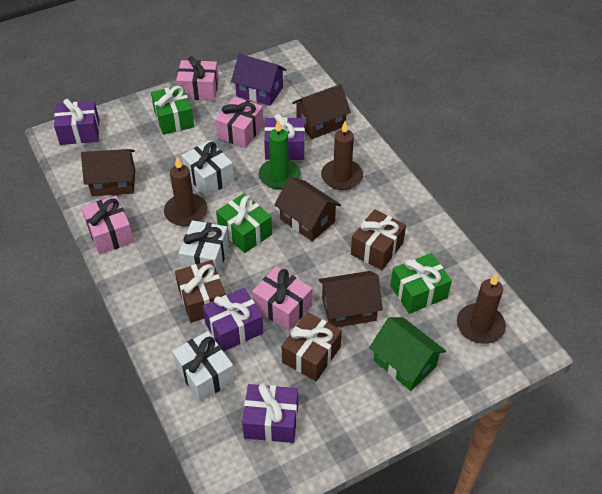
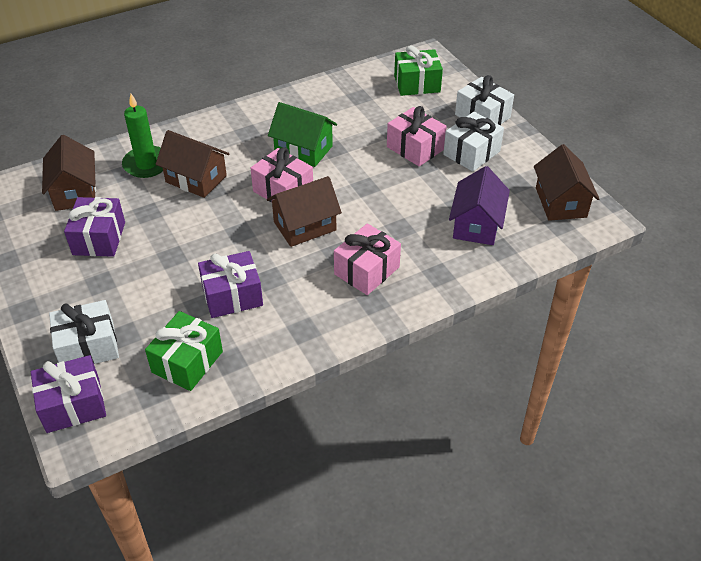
brown candle: [164,157,208,226] [321,121,363,190] [457,273,506,344] = 3 -> none = 0
brown gift: [175,260,226,323] [281,312,342,381] [351,209,406,270] = 3 -> none = 0
green gift: [151,85,194,135] [216,193,272,253] [390,253,452,314] = 3 -> [145,311,223,391] [394,45,443,96] = 2
pink gift: [81,196,134,255] [176,56,219,101] [215,96,264,148] [252,266,312,331] = 4 -> [250,147,313,203] [334,223,401,295] [387,106,447,167] = 3
purple gift: [54,99,99,145] [203,288,263,352] [242,383,298,443] [264,114,305,160] = 4 -> [31,355,106,433] [64,197,125,257] [198,251,263,318] = 3

